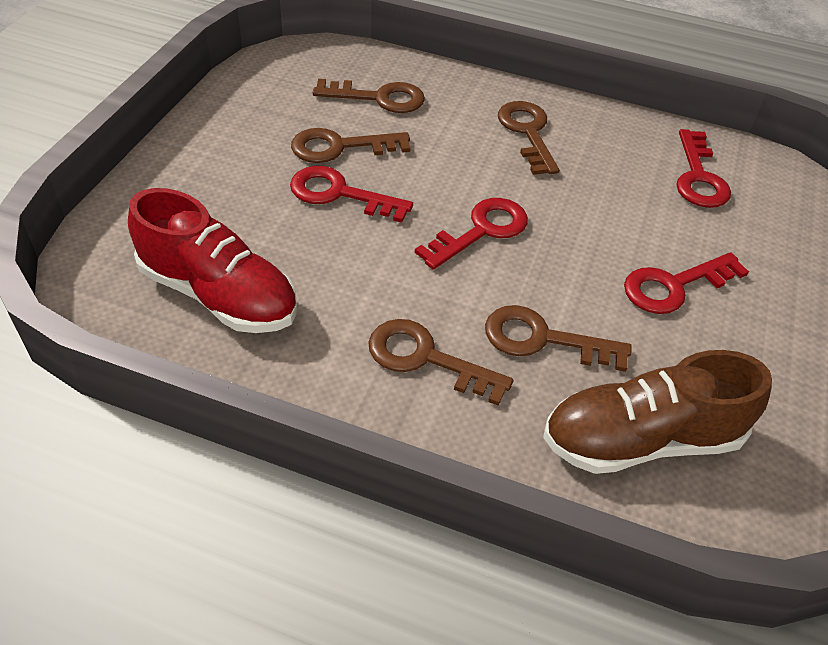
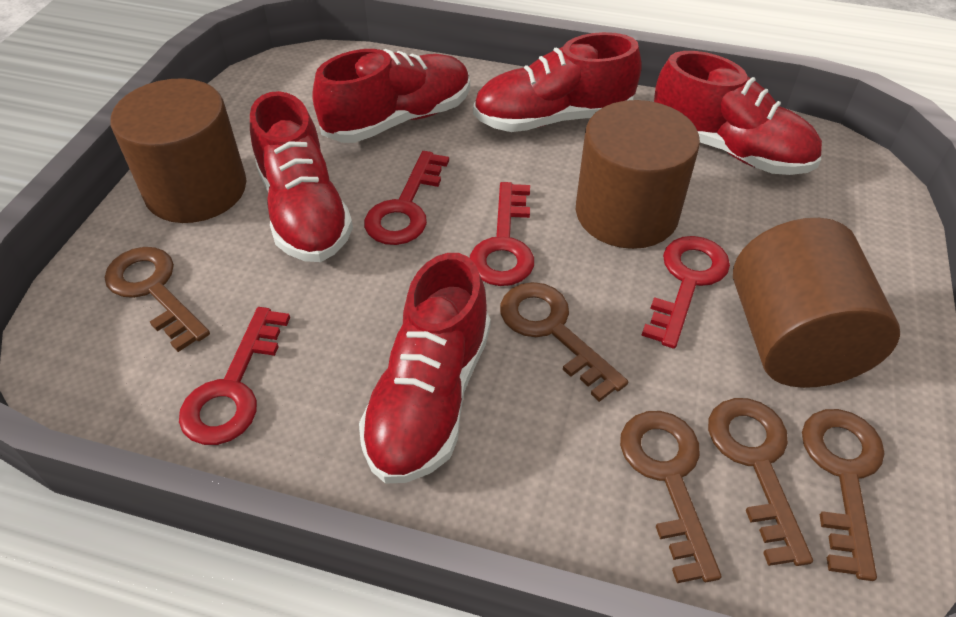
brown cylinder: none = 0 -> [111,78,246,223] [576,100,700,249] [733,218,900,388] = 3
brown shoe: [543,350,772,474] = 1 -> none = 0
red shoe: [128,188,297,333] = 1 -> [250,91,353,262] [312,49,470,143] [359,253,491,484] [473,32,642,132] [654,51,822,175] = 5

